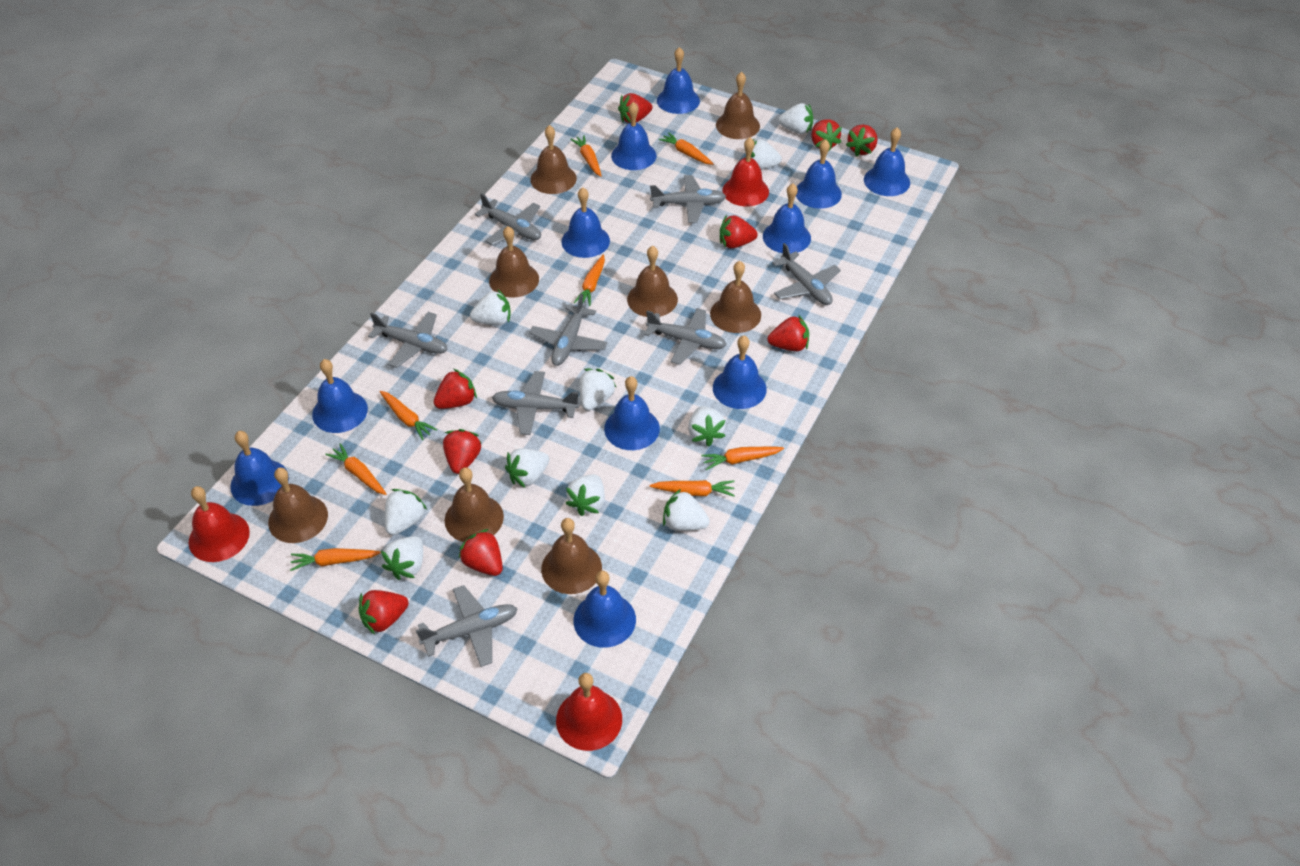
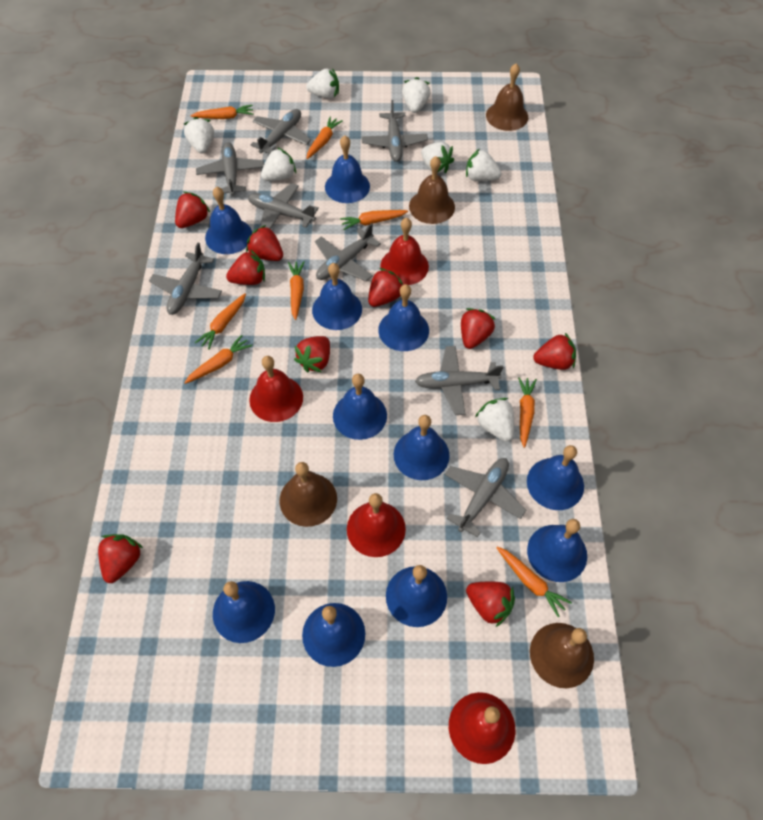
brown bell: [268,468,328,543] [445,467,504,542] [489,226,539,298] [530,125,577,194] [541,518,602,594] [627,246,678,317] [710,261,761,333] [716,72,760,139] = 8 -> [280,462,337,527] [409,156,455,224] [486,64,528,131] [530,623,594,688] = 4
red bell: [189,486,250,562] [556,673,622,751] [722,137,769,206] = 3 -> [249,356,303,422] [347,493,406,557] [380,218,429,285] [449,692,515,764] = 4
white strawberry: [381,536,423,580] [385,489,427,535] [470,290,510,325] [505,448,549,488] [565,474,605,516] [579,369,617,411] [663,489,710,531] [688,406,726,446] [751,139,782,170] [778,103,813,134] = 10 -> [184,117,214,153] [261,147,296,181] [306,68,339,99] [402,77,430,113] [421,142,454,174] [466,149,501,181] [475,398,514,442] = 7

